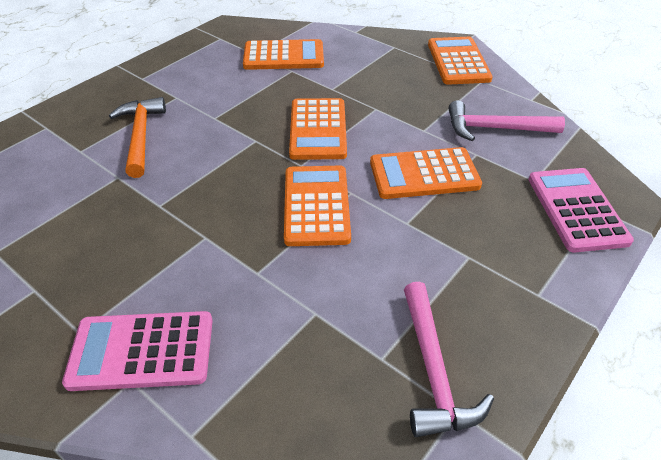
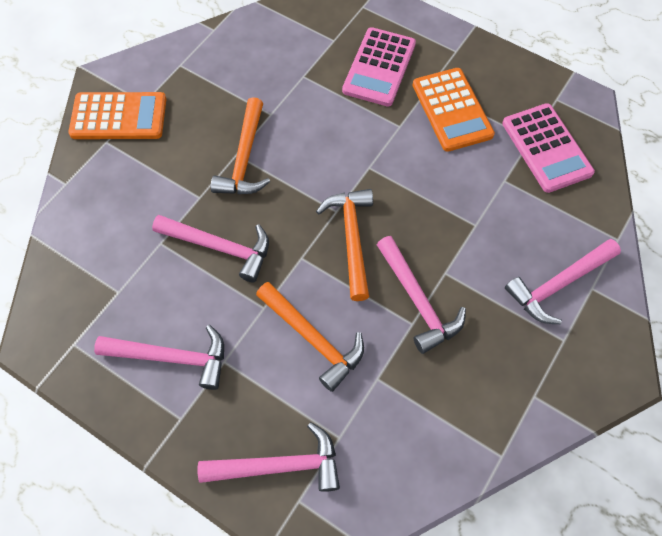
orange calculator: [243,39,324,70] [284,166,351,246] [289,98,347,160] [370,147,482,199] [428,37,493,85] = 5 -> [68,92,166,139] [413,68,495,152] = 2
orange hammer: [109,97,166,178] = 1 -> [211,97,270,194] [256,282,364,392] [316,189,373,301] = 3
pink hammer: [404,282,494,437] [448,100,565,141] = 2 -> [94,325,224,390] [152,215,269,282] [198,422,340,492] [377,236,466,354] [505,239,621,324] = 5

